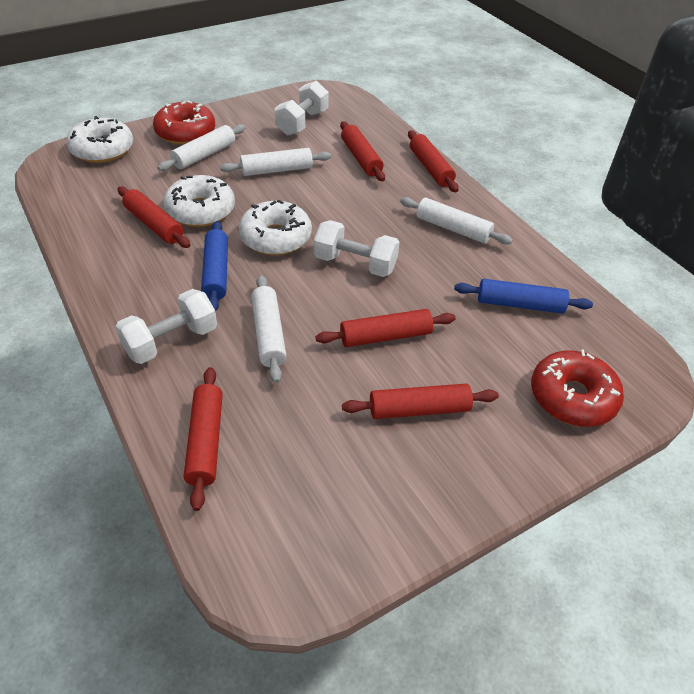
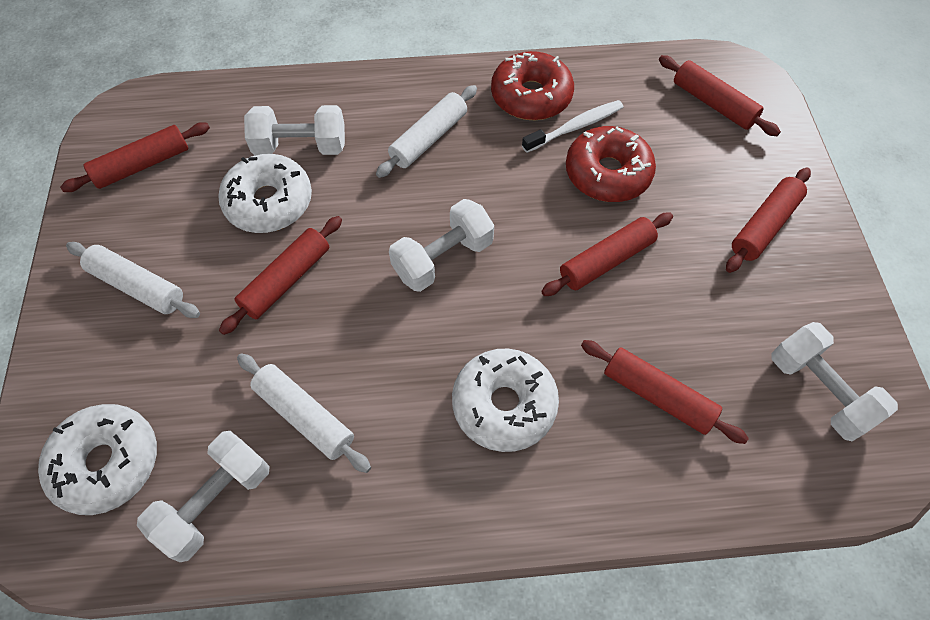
blue rolling pin: [201,221,228,311] [454,279,593,314] = 2 -> none = 0
white dumbbell: [115,289,217,364] [275,81,329,135] [314,220,400,277] = 3 -> [137,431,270,562] [244,105,345,155] [389,199,494,292] [772,322,898,441] = 4
white rolling pin: [158,124,246,171] [220,148,331,176] [251,275,287,383] [400,197,513,245] = 4 -> [66,242,200,318] [237,354,371,473] [376,85,477,178] = 3
white toothbrush: none = 0 -> [522,100,623,153] = 1

